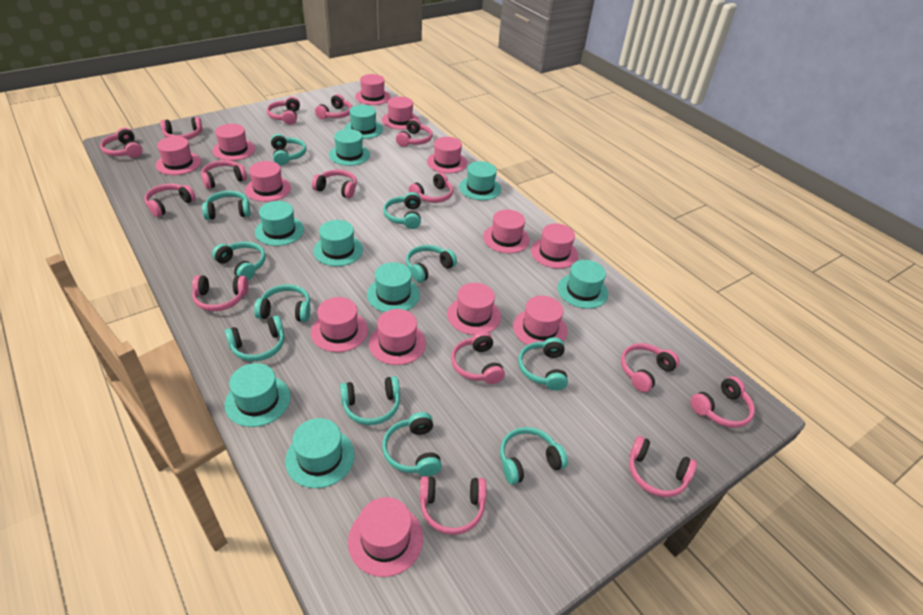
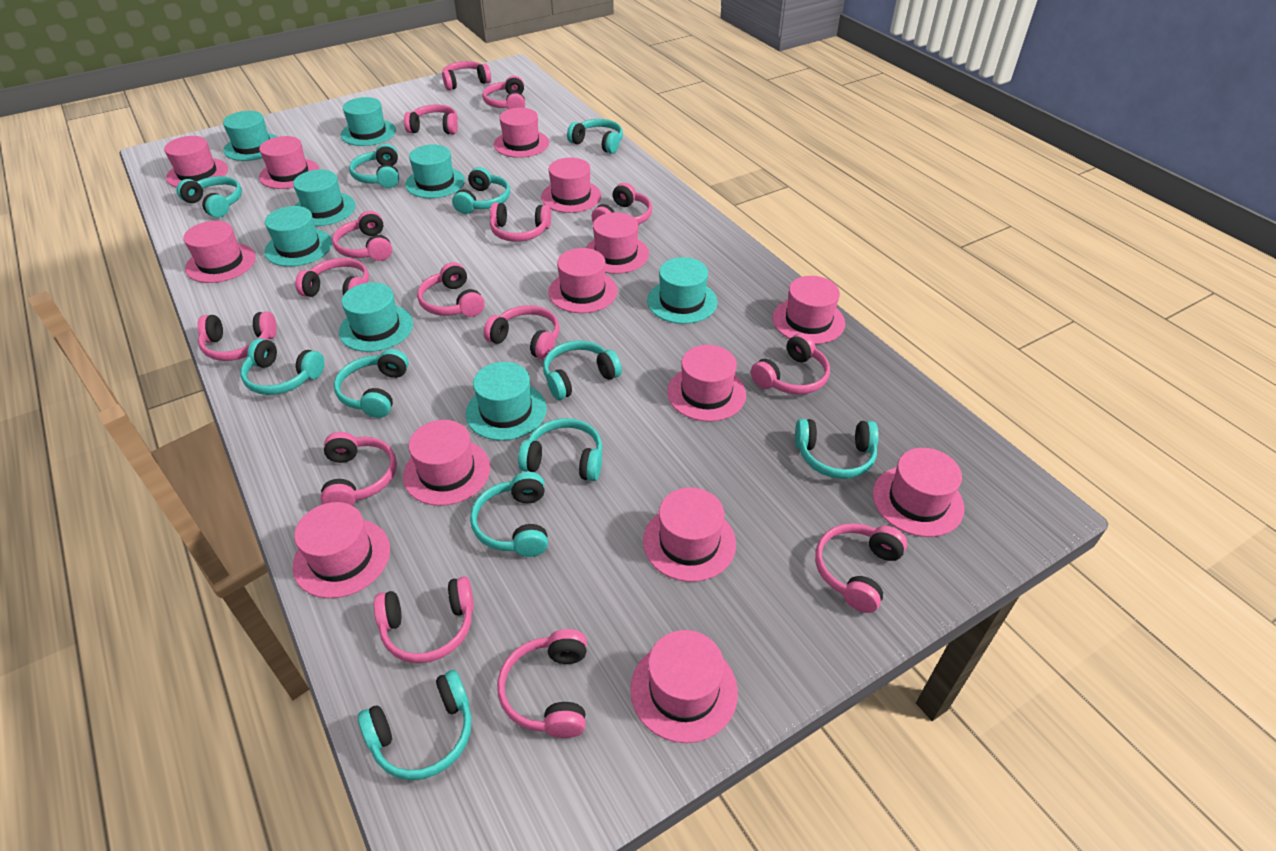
pink hat: [155,136,201,175] [212,124,255,161] [245,161,291,202] [311,297,368,352] [348,497,423,577] [355,74,391,105] [369,309,426,365] [382,97,419,130] [427,137,467,173] [447,283,501,335] [483,209,530,253] [513,296,567,349] [531,223,578,269] = 13 -> [164,136,228,188] [183,221,256,283] [259,136,320,189] [293,502,390,598] [403,420,490,506] [494,108,549,158] [541,158,601,213] [548,248,618,313] [586,212,649,274] [630,630,738,743] [643,487,736,582] [667,345,746,422] [772,276,845,344] [873,448,965,537] = 14
turquoise hat: [225,363,291,427] [255,201,304,246] [285,418,355,488] [313,220,363,266] [329,129,370,166] [345,105,383,139] [367,262,420,312] [459,161,501,200] [558,260,608,309] = 9 -> [223,111,278,161] [264,206,332,267] [293,170,356,226] [339,282,413,352] [341,97,396,146] [405,144,465,198] [466,362,547,441] [647,257,717,324] = 8

